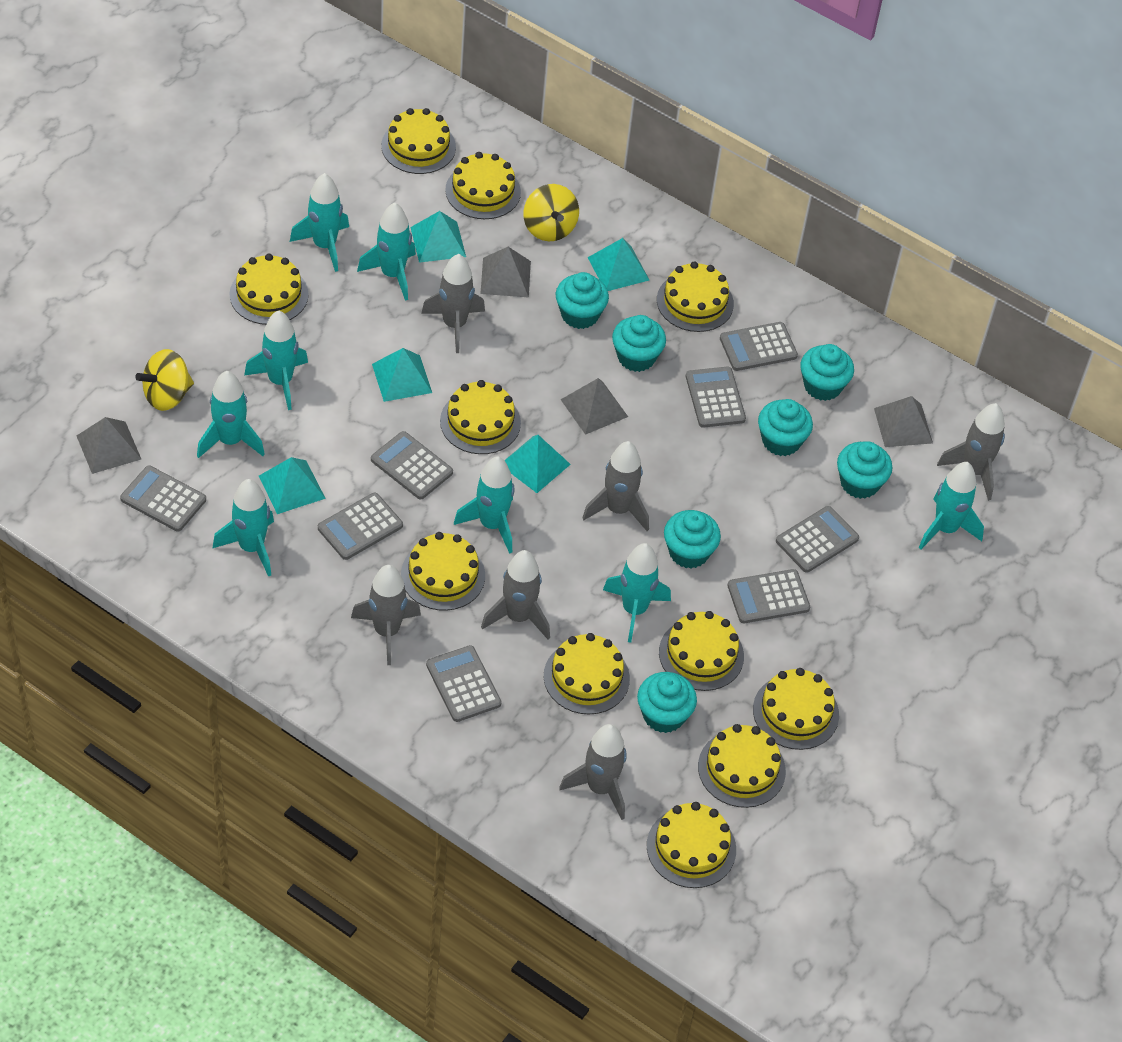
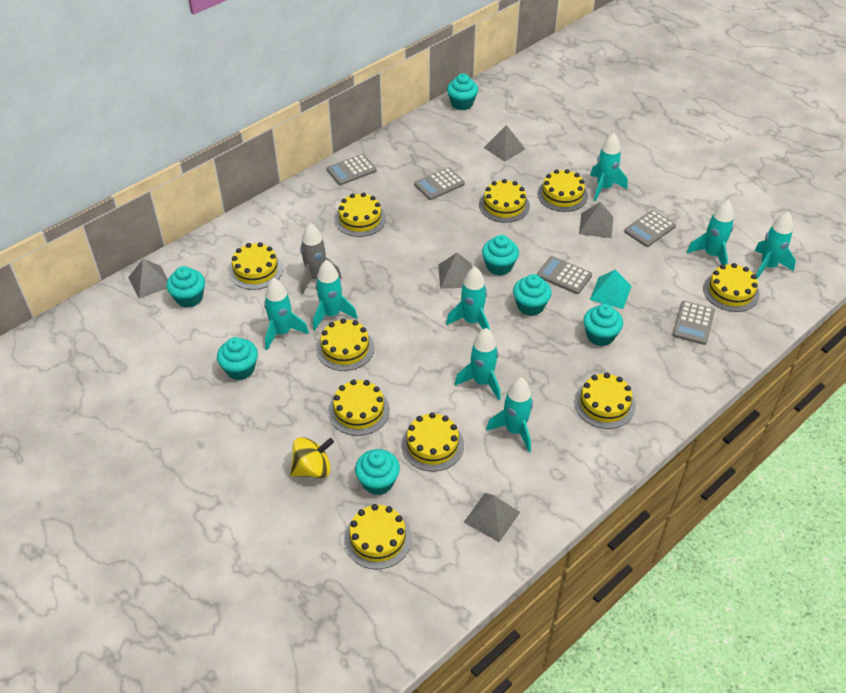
grey calculator: [120,466,206,532] [318,493,403,560] [371,431,453,499] [426,645,502,722] [686,367,746,428] [720,322,798,371] [727,569,810,623] [776,506,859,573] = 8 -> [326,154,376,185] [414,167,465,200] [537,256,592,294] [624,210,676,247] [672,301,715,345] = 5
grey pyramid: [77,417,141,474] [480,247,531,297] [560,378,628,435] [874,396,933,447] = 4 -> [128,259,168,298] [438,253,472,289] [464,493,520,542] [484,125,525,162] [579,202,613,238] = 5
grey rocket: [351,565,421,665] [421,254,485,353] [481,550,550,639] [559,724,627,820] [582,441,649,531] [937,403,1005,501] = 6 -> [300,223,342,294] = 1
turquoise pyramid: [259,457,326,514] [372,348,432,402] [410,211,466,263] [504,435,571,493] [588,238,649,291] = 5 -> [590,269,632,309] = 1
yellow cake: [229,254,309,325] [381,108,456,174] [401,532,485,611] [440,380,521,454] [445,152,521,219] [544,633,630,715] [647,802,736,888] [657,262,734,332] [659,611,744,691] [698,724,786,808] [753,668,839,750] = 11 -> [229,242,283,290] [316,318,374,371] [328,379,390,436] [335,192,386,237] [344,504,412,569] [401,412,464,471] [479,179,530,223] [537,169,588,212] [574,373,636,429] [703,263,760,312] = 10
yellow spinning top: [135,349,194,411] [523,184,579,241] = 2 -> [290,437,334,478] = 1

